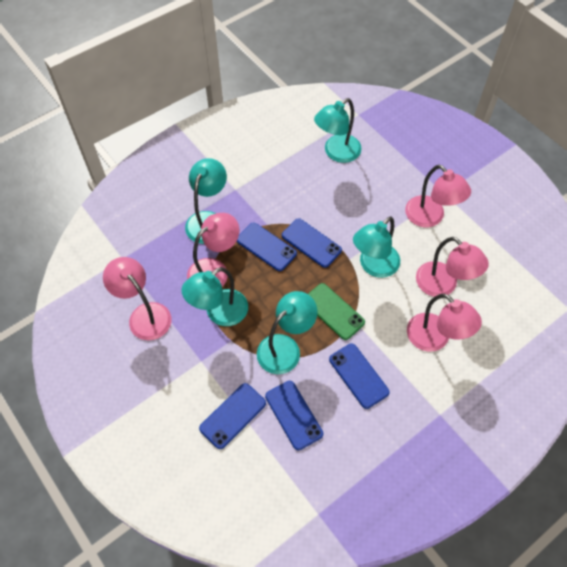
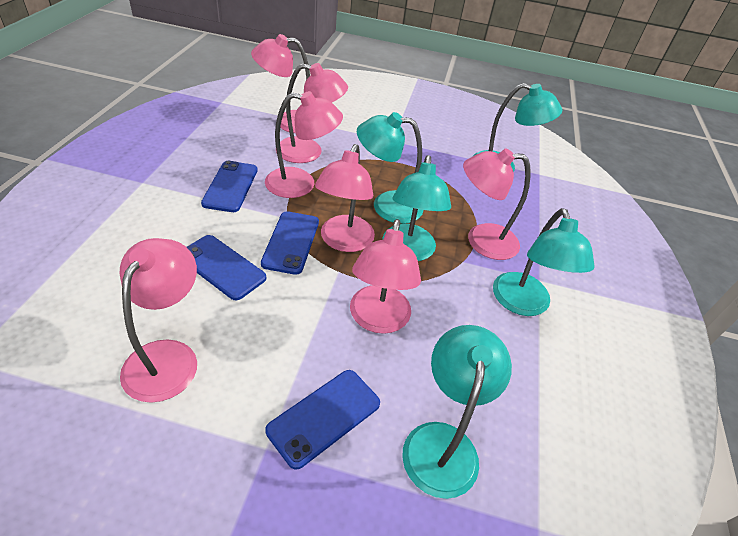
blue phone: [199,383,266,449] [237,222,297,271] [265,381,323,450] [282,218,342,268] [329,343,390,409] = 5 -> [187,235,266,300] [201,161,258,212] [261,211,319,275] [265,370,380,470] = 4
green phone: [308,283,365,340] = 1 -> none = 0
pink lamp: [103,257,172,340] [187,213,239,287] [405,165,471,227] [407,293,482,352] [416,237,489,297] = 5 -> [120,238,197,403] [251,34,310,133] [265,91,343,198] [276,63,348,163] [315,144,375,252] [350,219,421,334] [463,148,531,260] = 7

